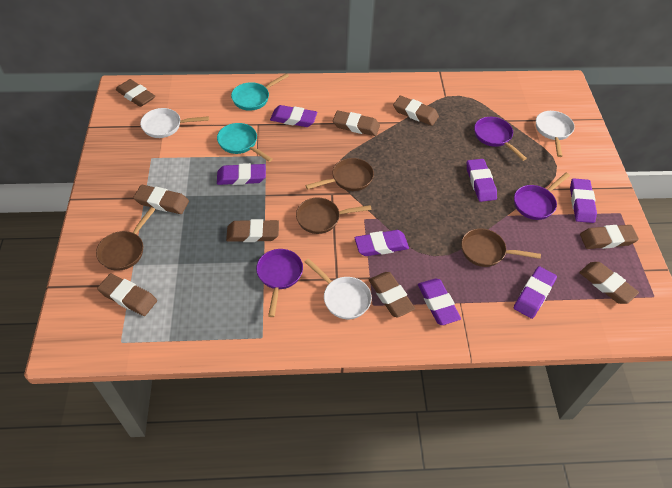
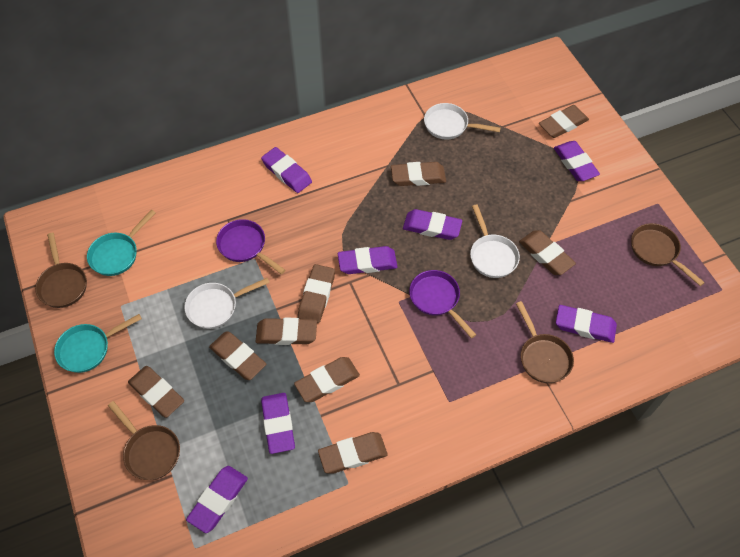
purple pan: [256,249,303,317] [474,117,527,161] [514,172,570,220] = 3 -> [216,219,285,274] [409,270,476,338] = 2

